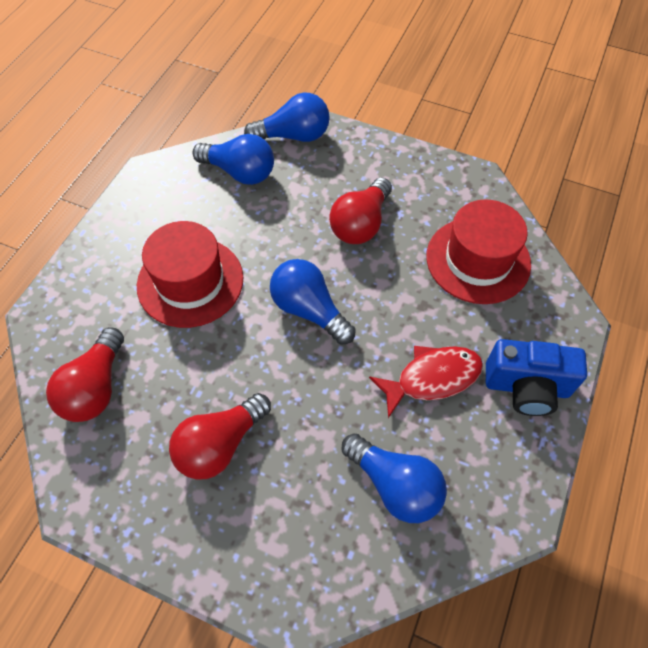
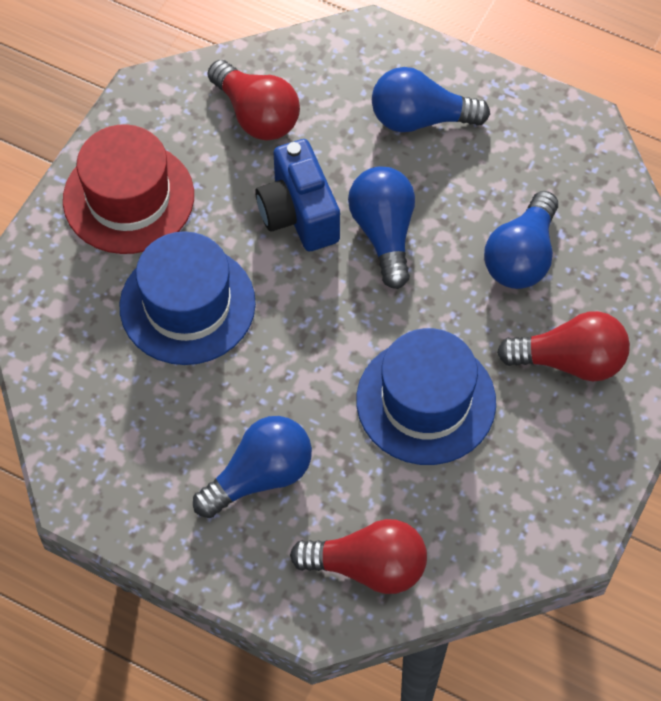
blue hat: none = 0 -> [119,231,256,365] [356,328,496,465] = 2
red fish: [369,346,483,418] = 1 -> none = 0
red hat: [137,221,243,328] [426,199,531,304] = 2 -> [63,124,194,254] = 1

